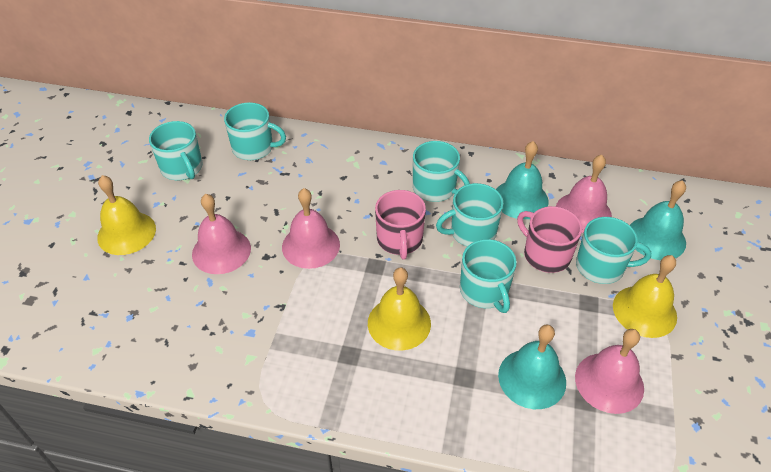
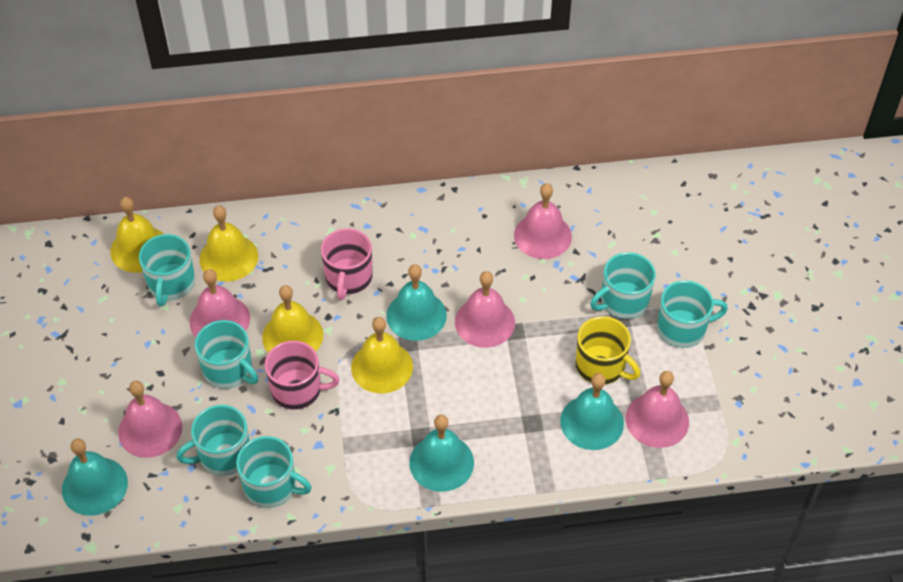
pink bell: [192,194,251,274] [282,188,340,269] [556,155,612,233] [575,329,644,414] = 4 -> [118,381,182,458] [190,269,250,337] [455,271,515,348] [514,183,572,259] [626,371,689,448] = 5
turquoise bell: [496,141,548,219] [498,325,566,409] [630,180,686,260] = 3 -> [62,439,128,516] [386,264,447,341] [410,415,474,492] [560,373,624,450] = 4
yellow bell: [97,175,156,255] [368,267,431,351] [613,255,677,338] = 3 -> [110,197,164,273] [199,206,258,281] [262,285,323,353] [351,317,413,394] = 4
yellow mug: none = 0 -> [576,316,640,384] = 1

